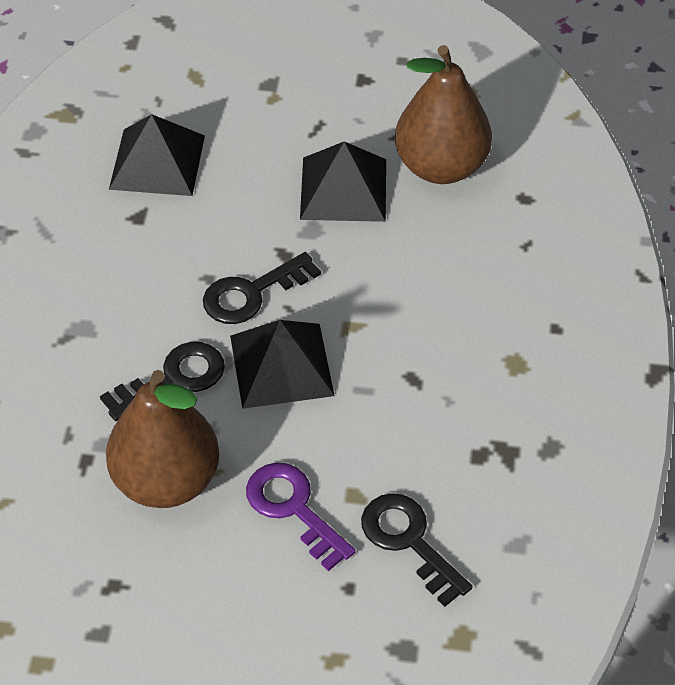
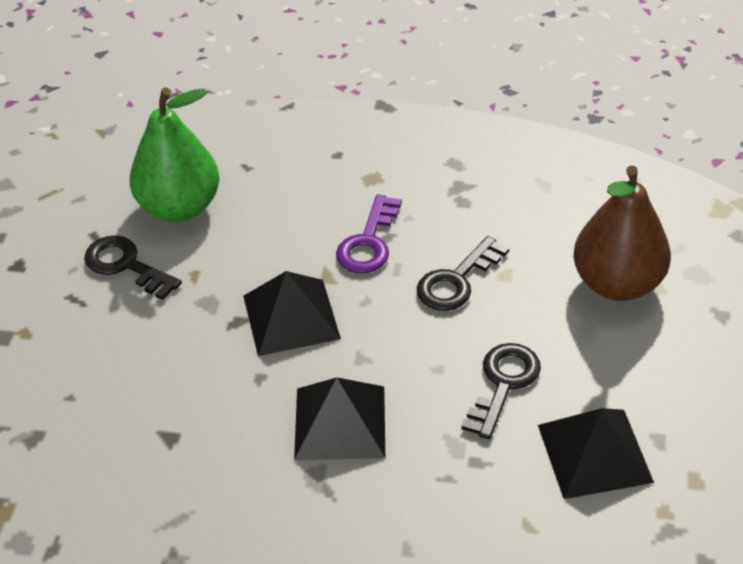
brown pear: [106,370,219,508] [395,45,492,184] = 2 -> [573,166,671,301] = 1
green pear: none = 0 -> [130,88,219,222] = 1

